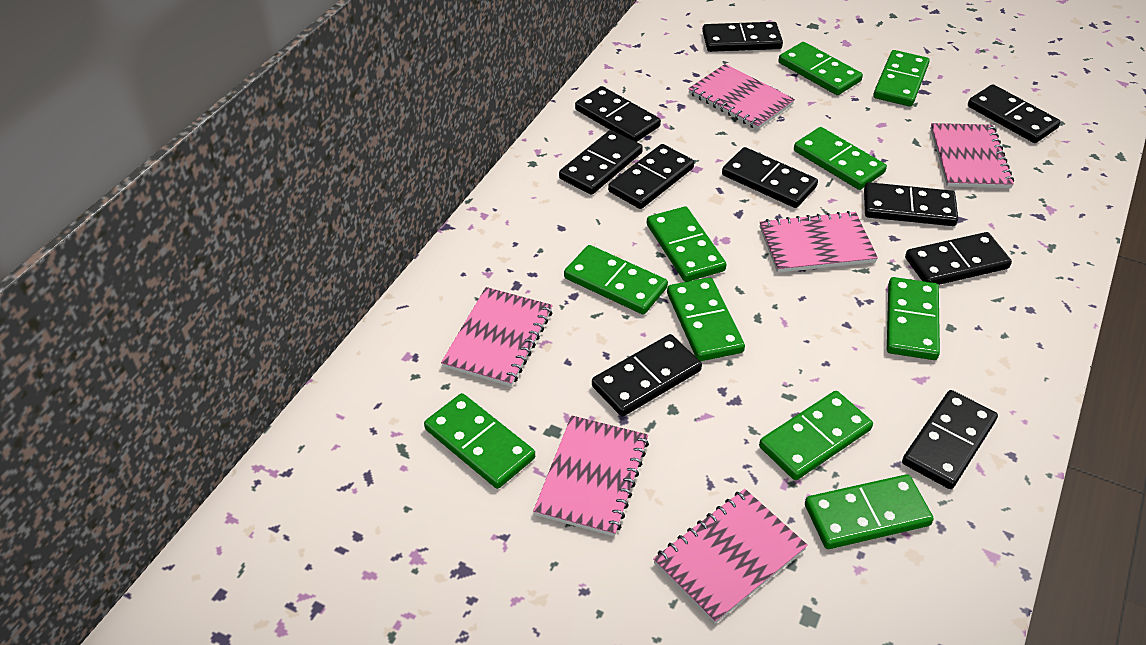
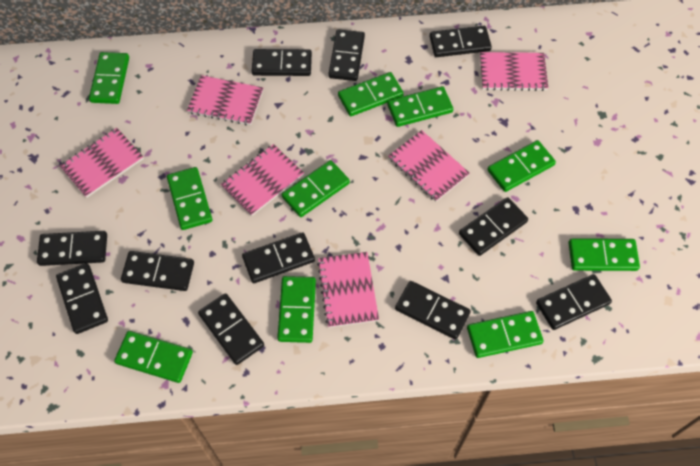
black domino: [559,130,643,195] [575,86,661,142] [592,334,702,417] [608,144,694,209] [702,22,783,52] [722,147,818,208] [864,182,958,226] [902,390,998,489] [905,232,1012,285] [968,84,1060,143] = 10 -> [37,231,107,266] [56,263,108,334] [121,251,194,291] [198,293,264,365] [242,232,315,283] [252,49,312,76] [328,29,365,81] [395,281,471,340] [430,26,492,57] [459,197,528,256] [536,274,612,330] = 11

